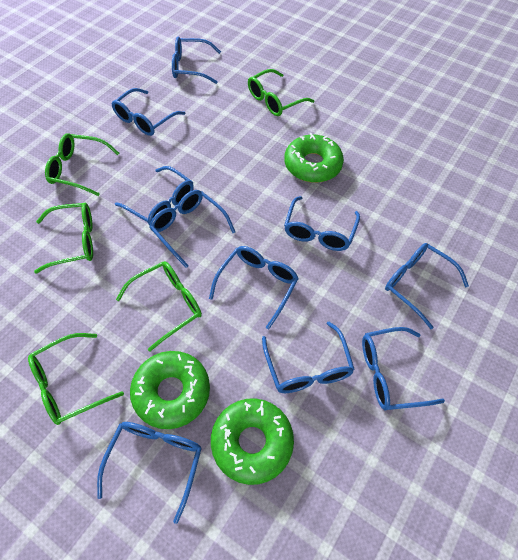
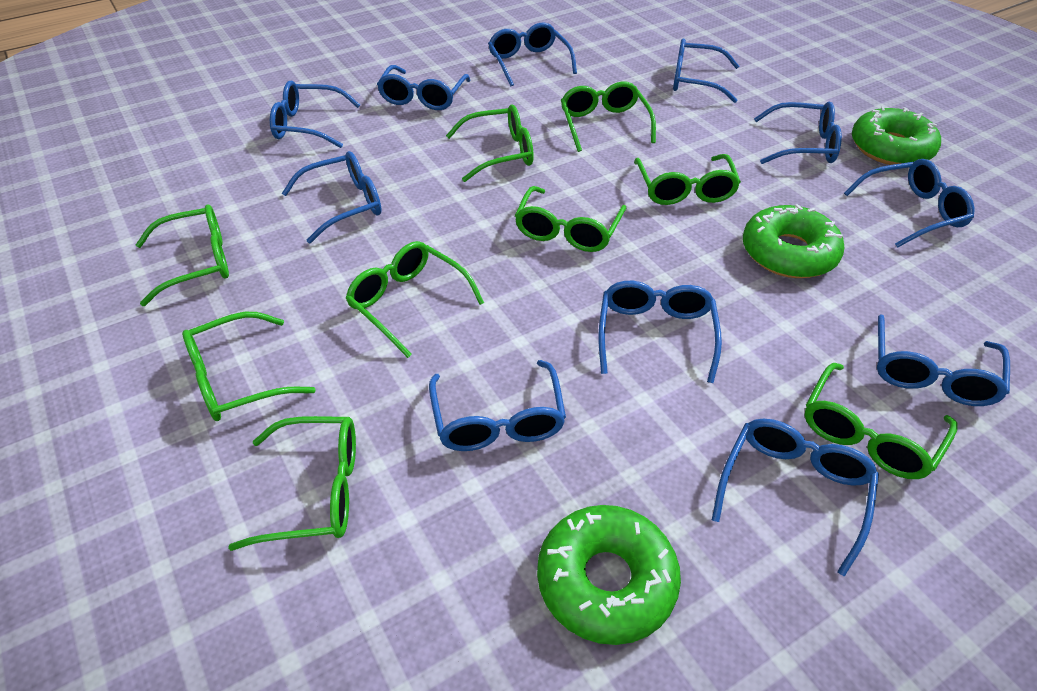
blue glasses: [97,422,202,524] [112,88,186,136] [115,166,194,225] [149,190,235,268] [172,37,221,84] [209,246,299,329] [262,322,355,393] [284,196,360,251] [362,327,445,410] [385,243,469,329] = 10 -> [270,80,360,148] [282,151,382,244] [377,65,471,110] [429,360,566,451] [488,23,577,86] [599,281,722,383] [673,39,739,103] [712,419,879,577] [754,101,842,164] [844,159,975,248] [877,314,1010,406] = 11
green glasses: [28,333,124,425] [34,202,93,274] [45,133,119,196] [116,261,202,351] [248,69,315,116] = 5 -> [136,204,229,306] [182,312,316,421] [228,416,356,551] [346,241,484,358] [446,104,534,182] [515,186,626,252] [561,81,656,152] [634,154,741,205] [804,363,958,479] = 9

